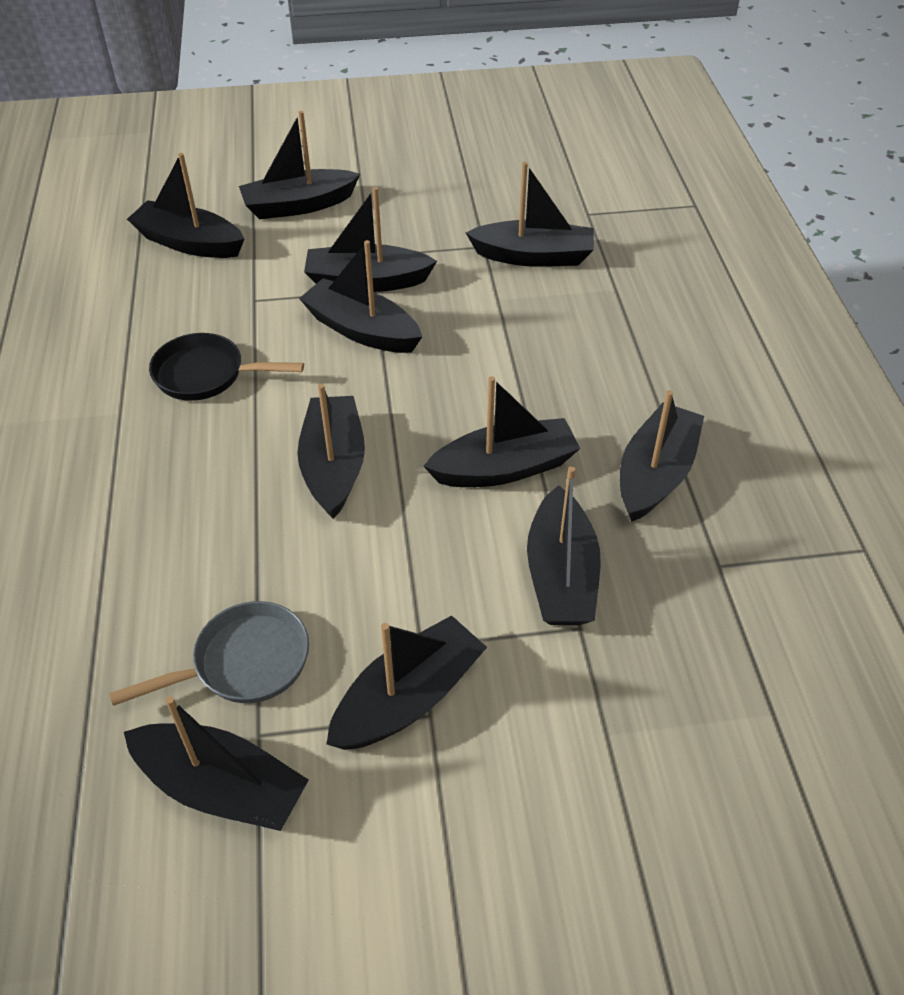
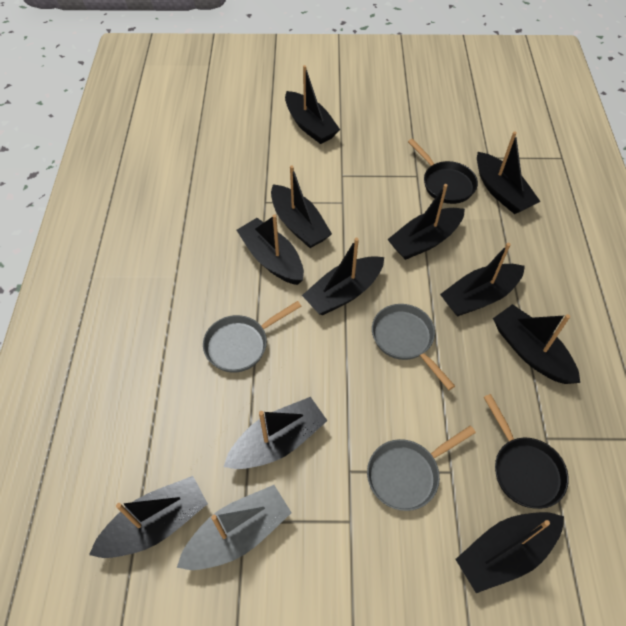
black pan: [149,333,304,401] = 1 -> [408,139,478,204] [484,394,569,509] = 2
grey boat: none = 0 -> [177,485,292,570] = 1
grey pan: [109,601,309,706] = 1 -> [203,301,302,373] [367,426,476,511] [372,304,455,390] = 3

